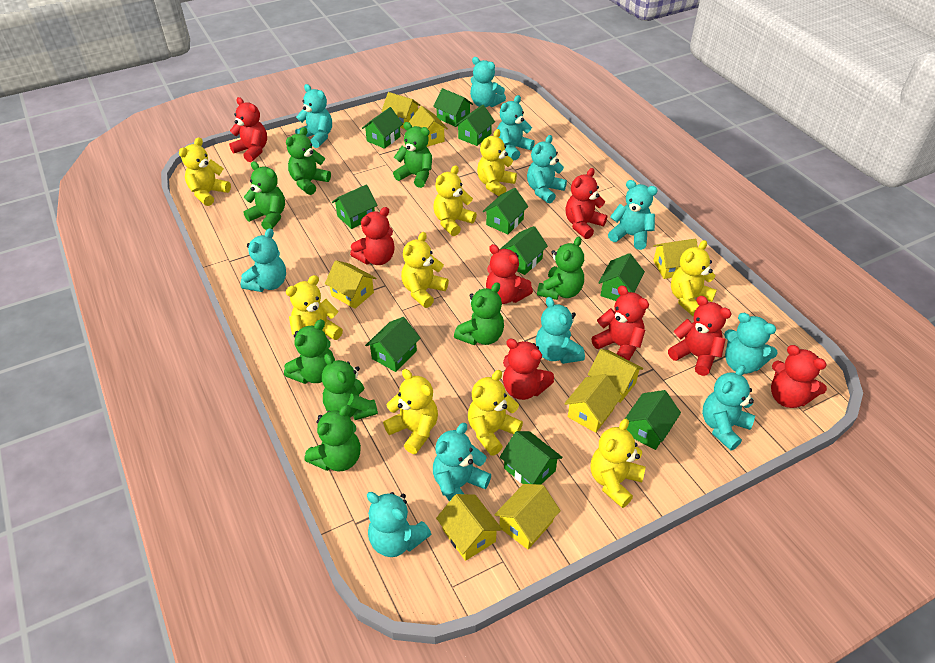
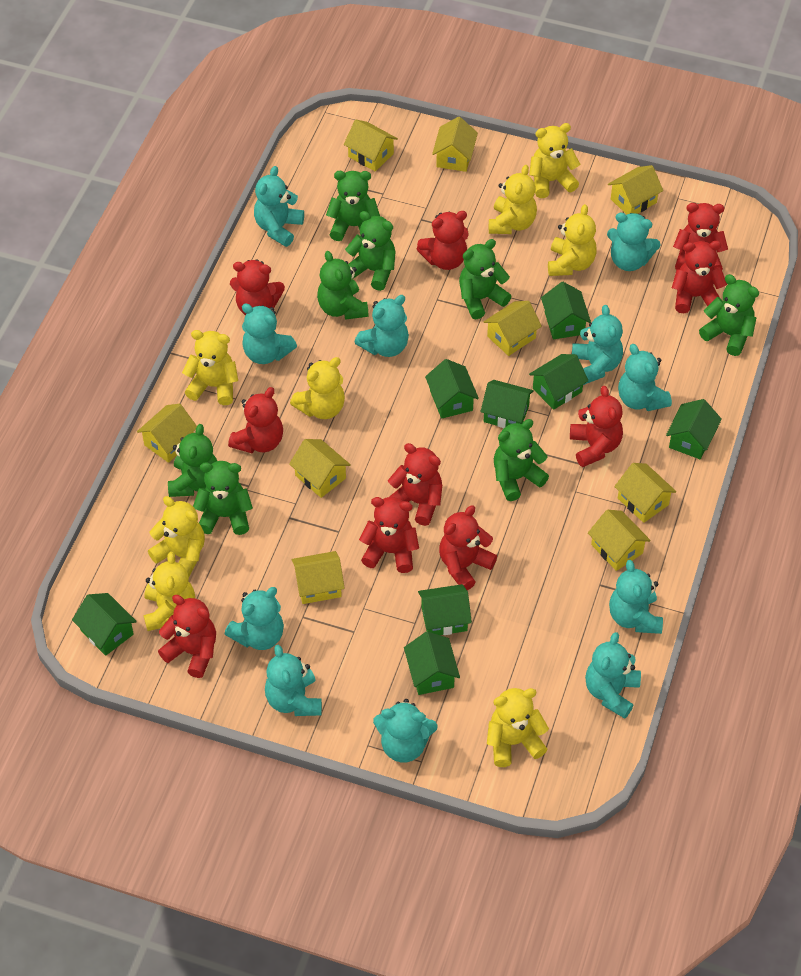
green house: [332,184,378,229] [362,107,403,149] [365,317,420,372] [433,88,473,127] [455,105,495,146] [483,188,528,234] [499,226,548,275] [500,431,563,485] [598,253,645,301] [625,390,681,450] = 10 -> [72,593,137,656] [404,631,460,695] [418,584,472,635] [425,359,479,419] [480,380,534,428] [529,354,589,410] [541,282,591,339] [666,399,722,459] = 8
red teddy bear: [229,97,267,162] [350,207,395,265] [486,244,533,304] [503,338,554,400] [565,168,607,239] [591,285,649,360] [668,296,731,376] [771,345,827,408] = 8 -> [158,595,216,678] [228,387,283,453] [230,259,285,315] [359,497,419,573] [388,443,442,526] [417,211,469,270] [439,505,497,590] [570,386,623,467] [672,241,727,313] [673,203,728,270] = 10
yellow house: [325,260,376,309] [382,92,421,129] [409,106,448,147] [436,494,502,561] [494,484,561,549] [564,374,622,433] [588,349,643,403] [653,238,698,279] = 8 -> [137,404,197,463] [289,439,351,498] [292,551,345,604] [344,120,398,172] [432,117,478,172] [484,301,542,356] [588,510,651,571] [608,165,663,214] [614,463,676,523] = 9
yellow teddy bear: [179,137,231,206] [286,275,343,340] [383,369,438,454] [401,232,449,308] [433,165,477,236] [468,370,523,455] [477,129,517,196] [591,419,646,508] [671,240,717,317] = 9 -> [144,552,195,631] [148,496,205,577] [182,330,238,405] [290,357,345,419] [487,688,549,767] [489,165,537,234] [529,123,581,198] [548,204,597,276] = 8

